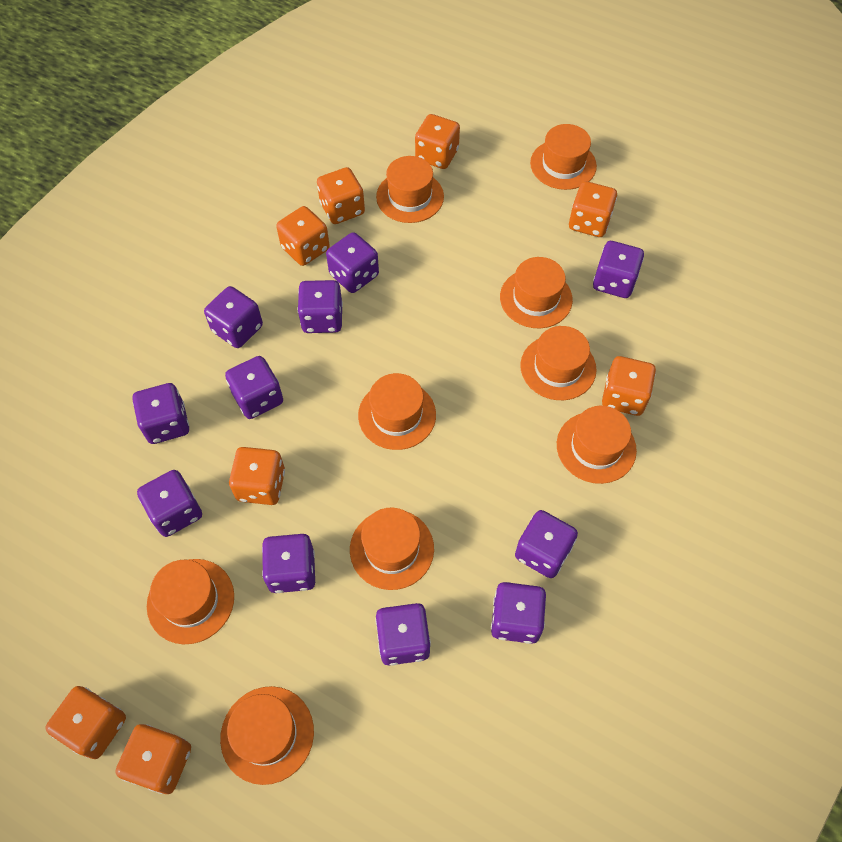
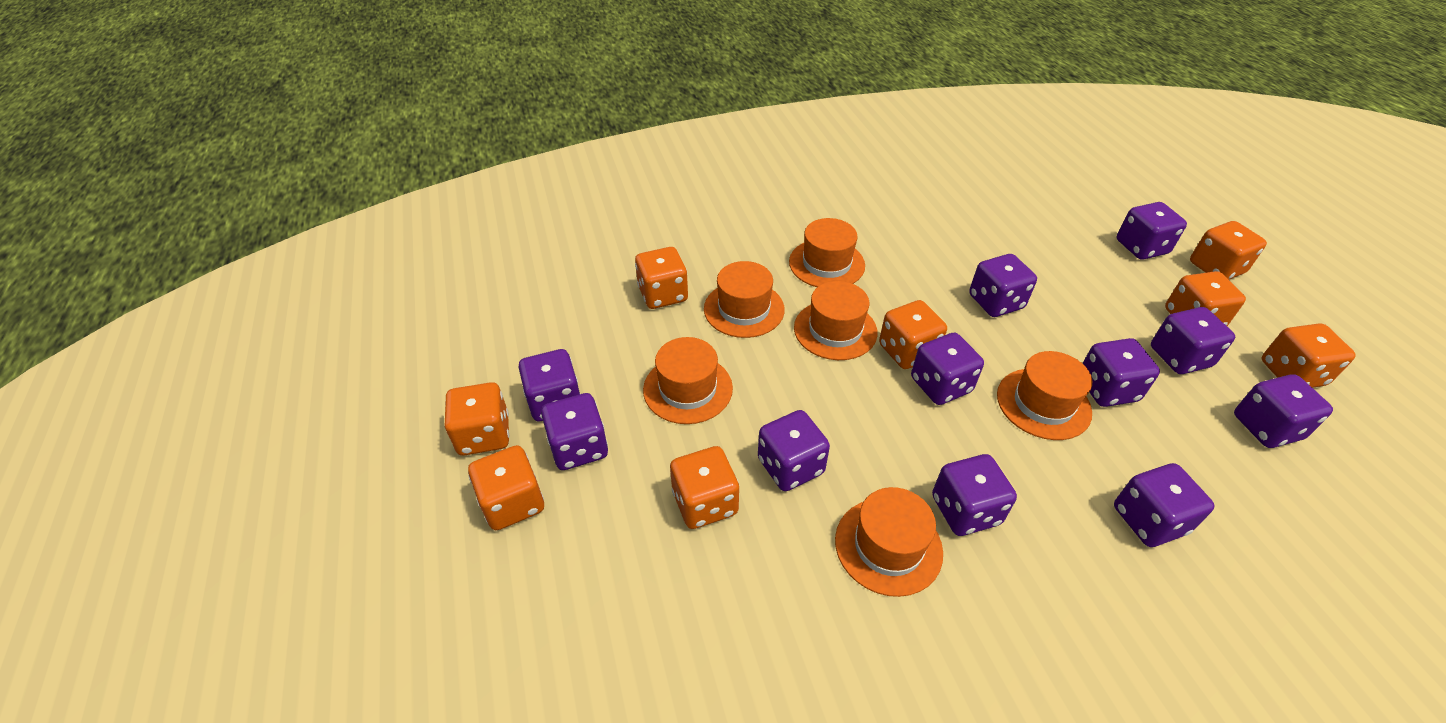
orange hat: [147,559,234,644] [220,686,314,785] [350,508,434,590] [358,373,436,450] [376,156,444,223] [500,257,573,328] [520,326,597,400] [530,124,597,190] [557,406,637,484] = 9 -> [643,337,733,424] [704,261,785,338] [789,218,865,287] [794,281,877,360] [835,487,943,597] [997,351,1092,440] = 6

